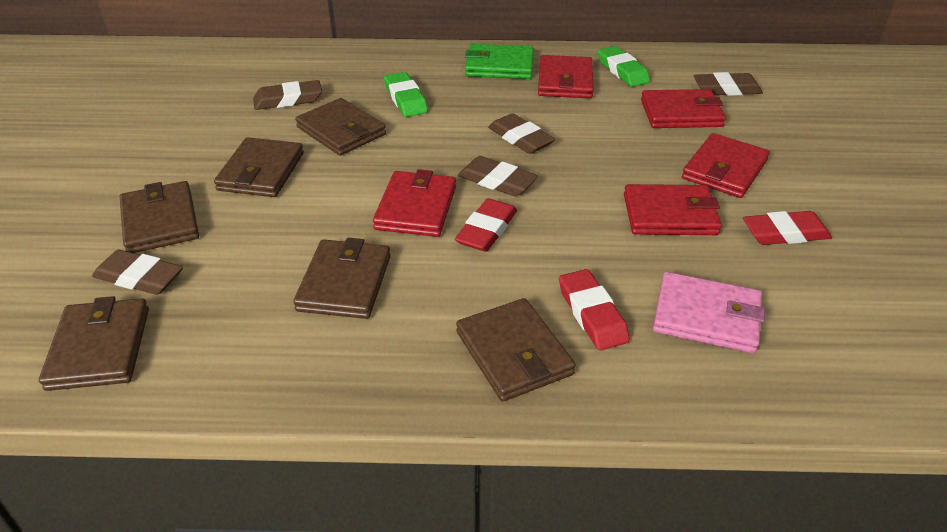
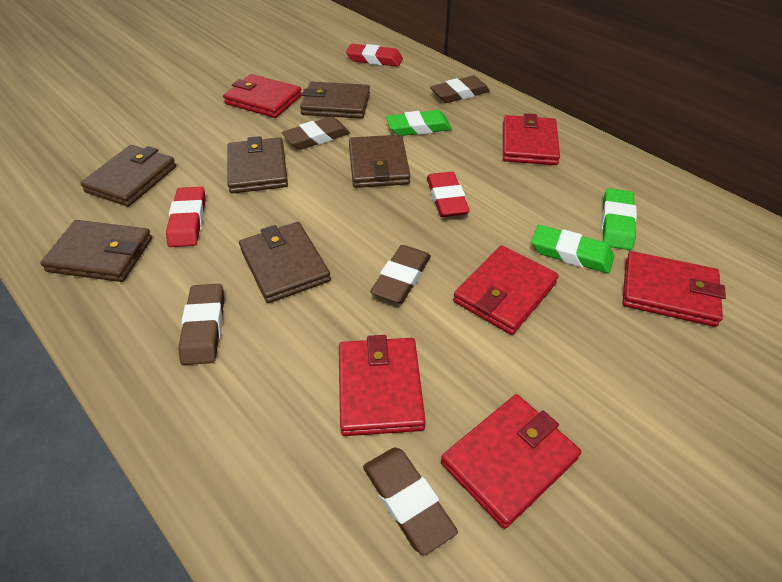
green eraser: [384,72,428,117] [598,46,650,87] = 2 -> [386,110,452,136] [531,225,614,274] [602,188,637,250] = 3
green wallet: [465,44,534,79] = 1 -> none = 0
pink wallet: [653,272,765,353] = 1 -> none = 0
red wallet: [373,169,456,237] [538,55,594,98] [624,184,722,235] [641,89,726,128] [682,133,770,198] = 5 -> [223,74,302,118] [339,335,426,436] [441,394,581,529] [453,245,559,335] [503,113,560,165] [623,251,726,327] = 6

